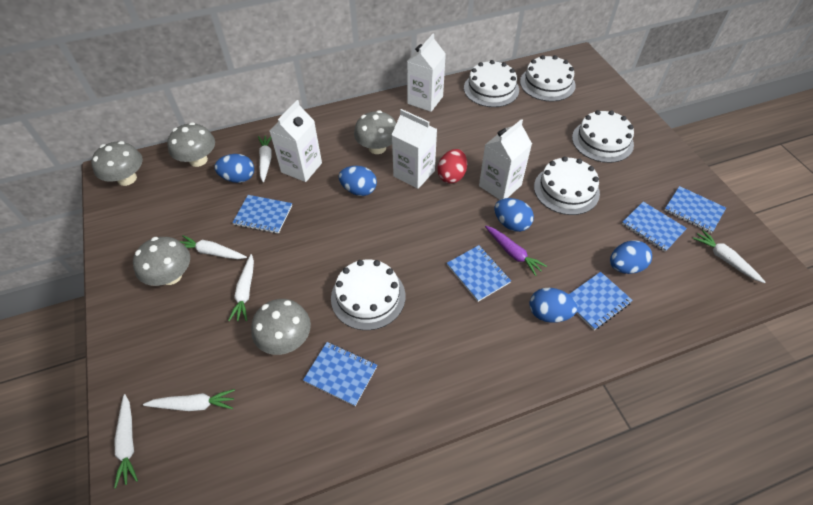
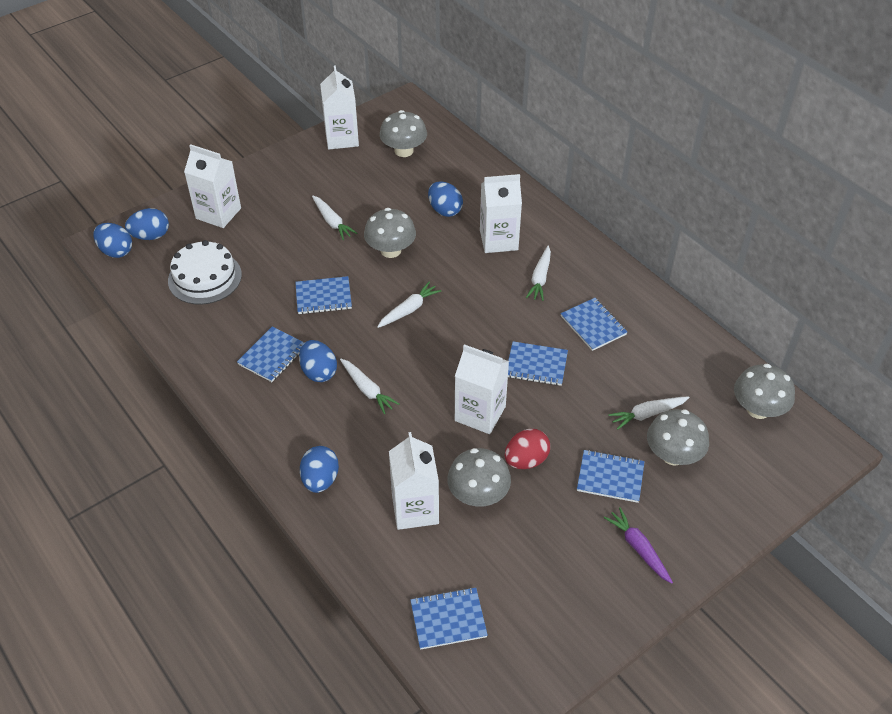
white cake: [331,260,405,330] [464,60,519,107] [520,55,576,101] [534,157,600,215] [572,110,634,163] = 5 -> [168,240,242,305] = 1
white carrot: [114,394,138,488] [143,389,235,411] [180,235,247,259] [228,254,254,321] [258,135,271,182] [692,230,765,283] = 6 -> [312,195,357,240] [340,359,399,414] [377,282,441,328] [526,246,551,301] [608,396,690,430] = 5
white carton: [270,100,322,182] [392,109,437,189] [407,34,446,112] [479,119,532,200] = 4 -> [184,144,241,228] [320,65,359,150] [389,432,439,530] [455,344,509,434] [480,174,522,253] = 5

